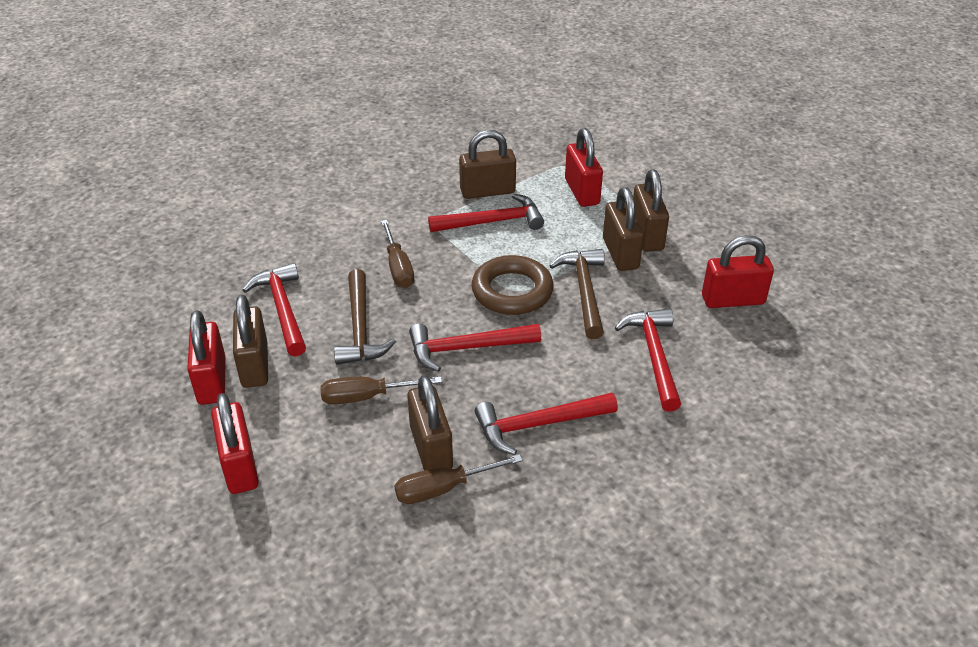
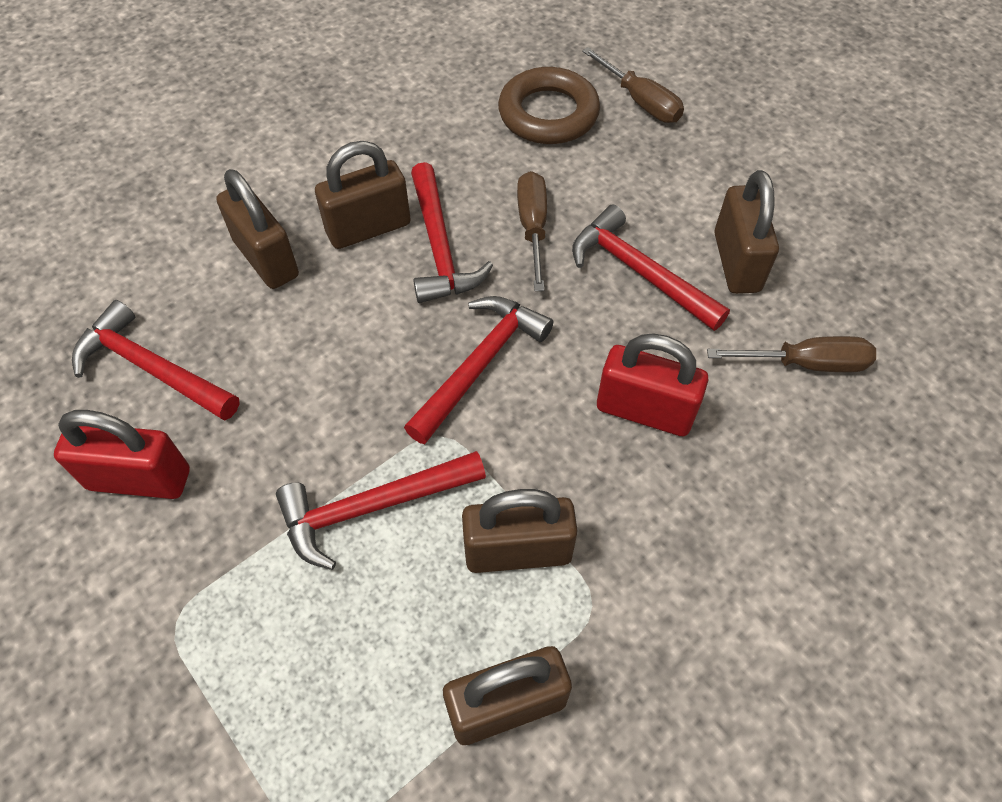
brown hammer: [334,269,396,365] [549,249,605,339] = 2 -> none = 0
red padlock: [187,310,226,405] [211,393,259,494] [565,128,603,207] [702,235,774,308] = 4 -> [54,410,190,499] [597,333,708,436] = 2

